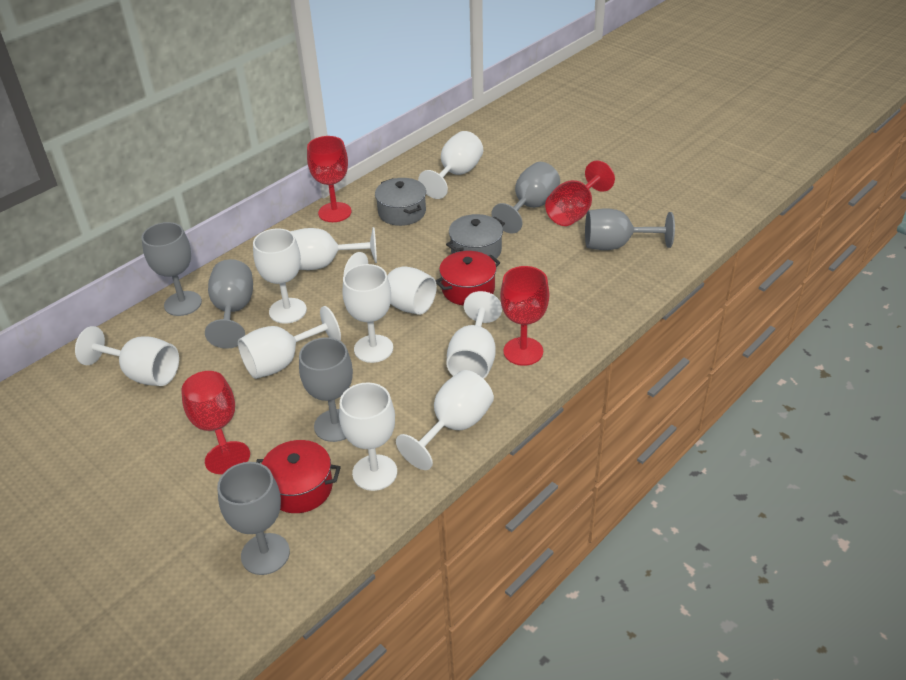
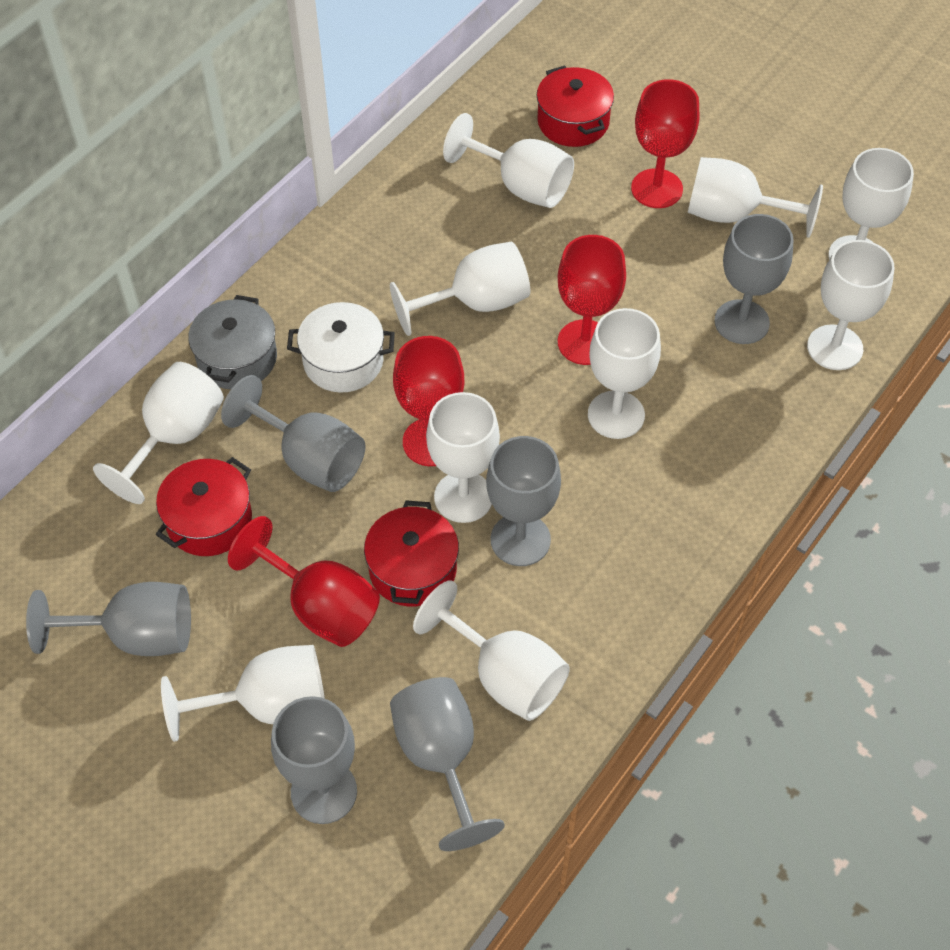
grey pot: [375,178,426,226] [446,214,505,259] = 2 -> [188,295,277,389] = 1
red pot: [256,440,341,513] [436,251,500,306] = 2 -> [156,457,252,556] [364,500,459,606] [537,65,614,147] = 3
white pot: none = 0 -> [287,302,395,393] = 1

